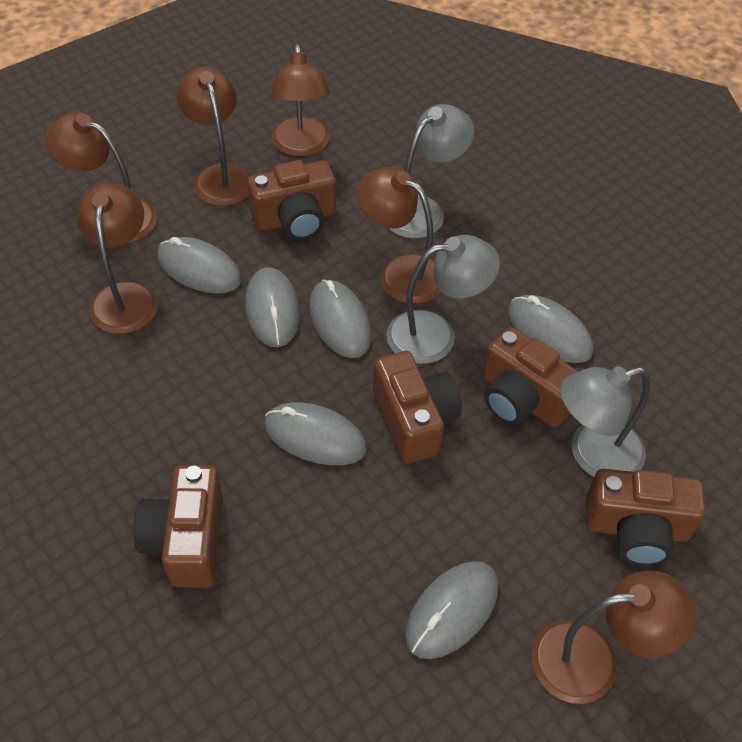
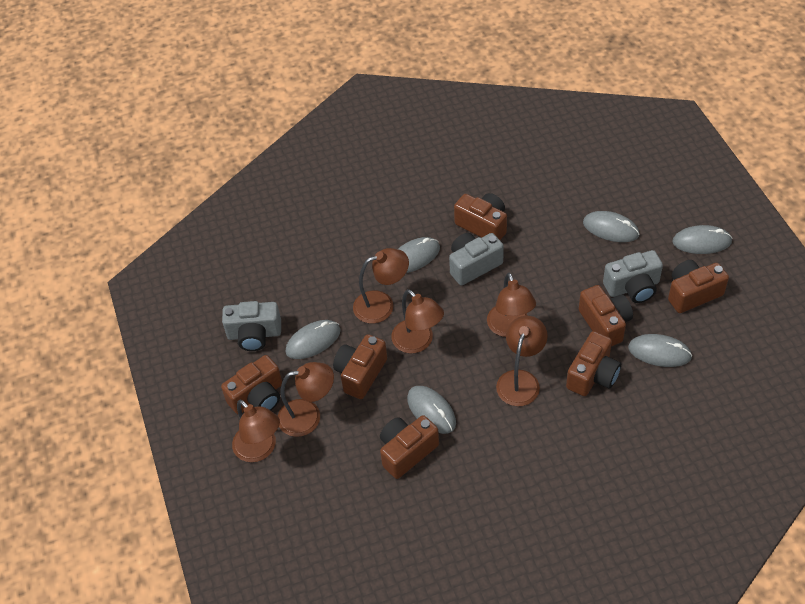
brown camera: [134,465,223,588] [247,160,336,240] [373,351,462,464] [482,327,579,428] [585,469,706,566] = 5 -> [221,355,282,414] [333,334,387,399] [380,415,439,479] [454,193,507,240] [566,331,621,396] [579,285,633,347] [668,260,729,313] = 7
grey camera: none = 0 -> [222,301,281,351] [449,233,504,286] [603,250,663,303] = 3
grey lamp: [386,235,500,364] [389,104,474,238] [560,366,650,477] = 3 -> none = 0

